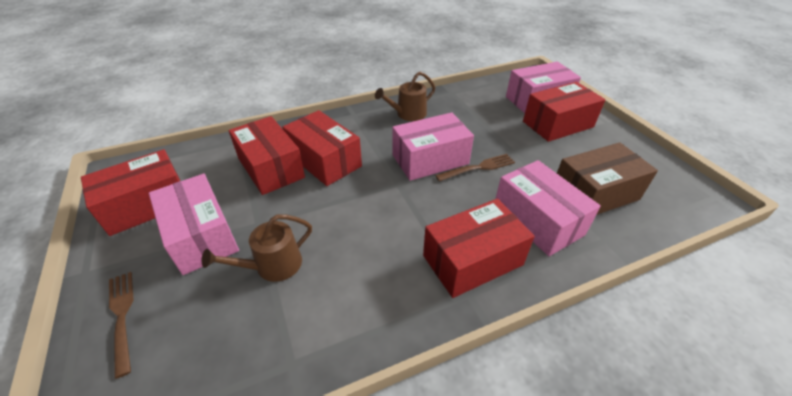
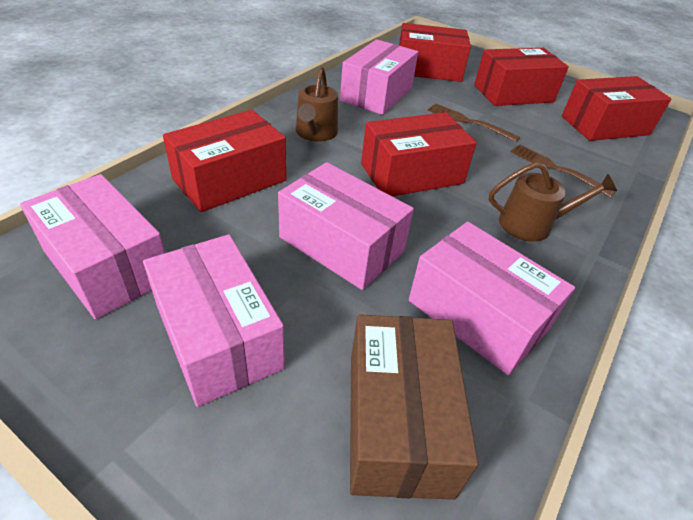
pink box: [149,174,239,275] [392,112,474,181] [496,160,601,256] [506,62,581,114] = 4 -> [20,174,165,319] [143,234,285,407] [278,162,414,290] [340,39,418,115] [409,222,575,375] = 5

